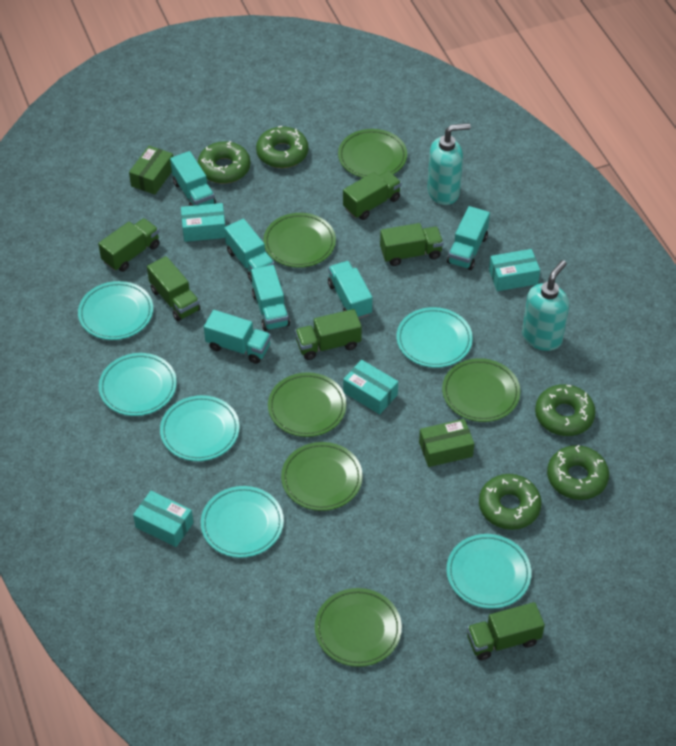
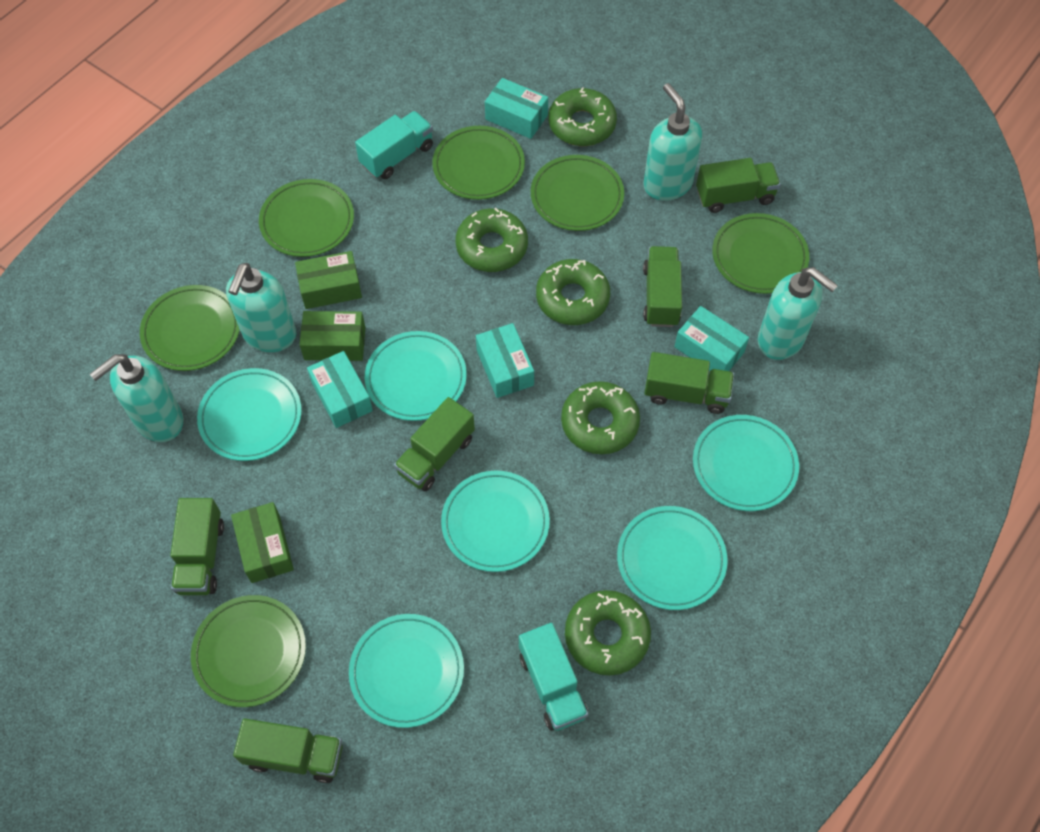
green box: [129,146,173,195] [419,419,474,467] = 2 -> [231,502,294,583] [295,251,362,309] [299,311,366,361] = 3
turquoise soap dispenser: [427,123,471,205] [522,260,569,351] = 2 -> [90,354,184,442] [226,263,296,352] [643,83,702,201] [758,267,838,360] = 4
turquoise truck: [170,151,216,206] [204,310,271,364] [224,219,275,282] [251,265,290,331] [328,261,373,319] [447,206,490,270] = 6 -> [355,111,433,179] [519,623,588,731] = 2

